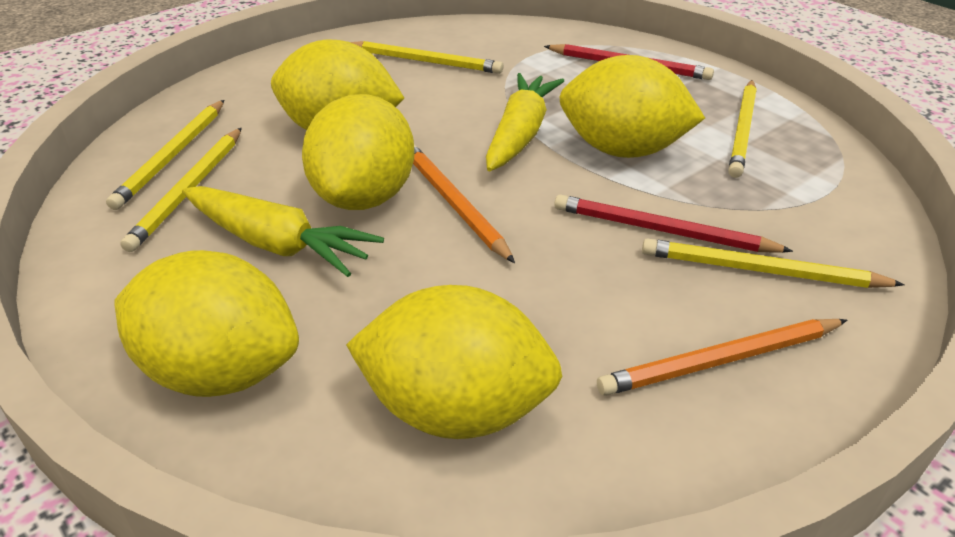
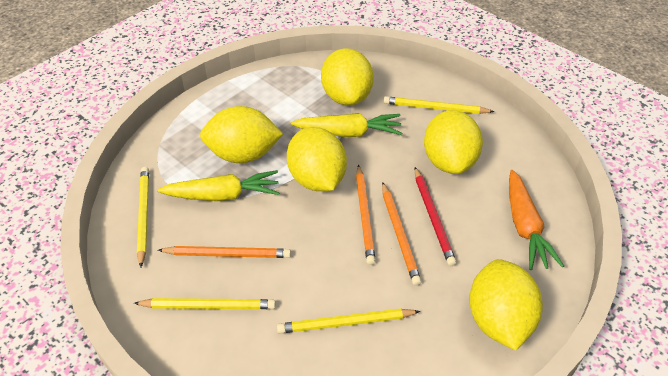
orange carrot: none = 0 -> [509,170,564,270] = 1
orange pencil: [413,144,515,263] [597,319,847,396] = 2 -> [158,246,291,258] [356,164,376,265] [382,182,422,286] = 3
red pencil: [544,44,714,80] [554,194,793,253] = 2 -> [415,167,456,266] = 1
yellow pencil: [106,100,224,210] [120,128,242,252] [350,41,503,74] [642,238,905,288] [728,80,757,178] = 5 -> [134,298,276,309] [137,167,149,268] [277,309,420,334] [384,96,494,114] = 4

